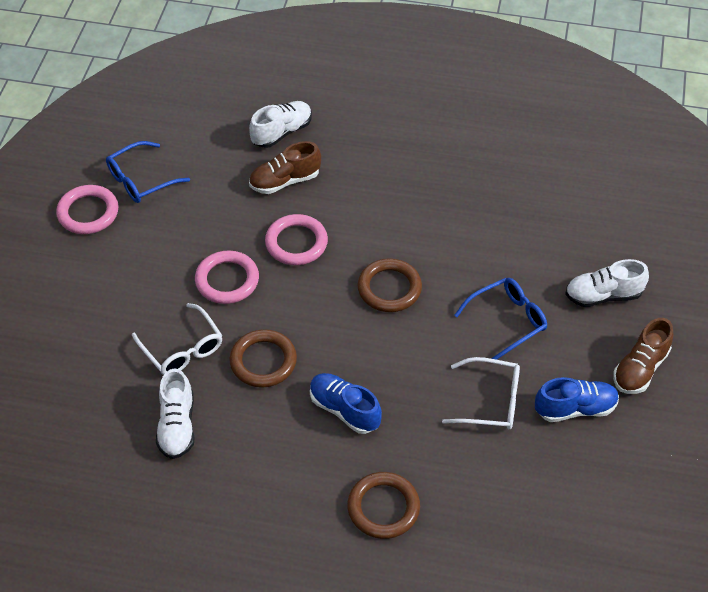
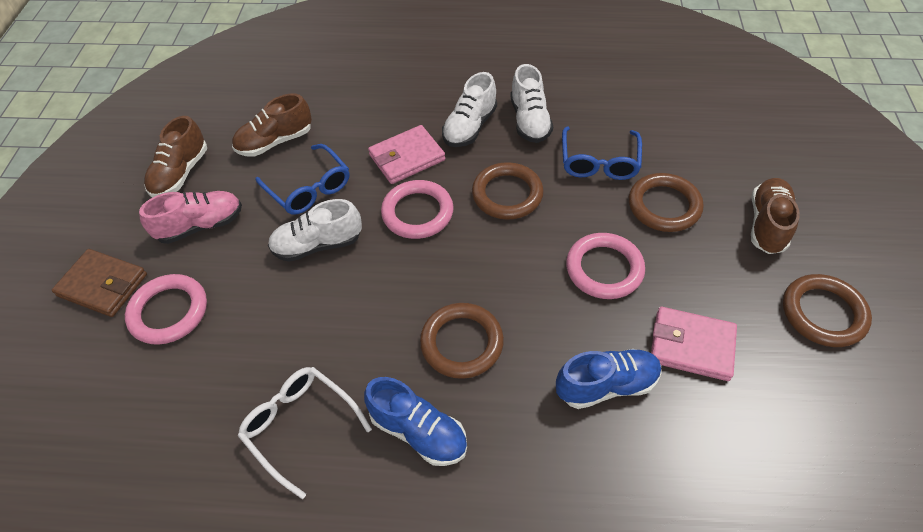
brown ring: [229,329,297,388] [347,472,420,539] [357,258,422,312] = 3 -> [420,303,504,379] [472,162,544,220] [629,173,704,232] [783,274,872,347] = 4
brown shoe: [249,141,321,194] [613,318,674,394] = 2 -> [144,116,207,198] [232,94,312,157] [751,178,800,254] = 3
brown wallet: none = 0 -> [52,249,147,317] = 1
pink shoe: none = 0 -> [139,191,242,244] = 1
pink wallet: none = 0 -> [368,125,445,184] [651,307,737,381] = 2
white glasses: [132,303,223,375] [442,357,520,429] = 2 -> [238,367,372,499] = 1

